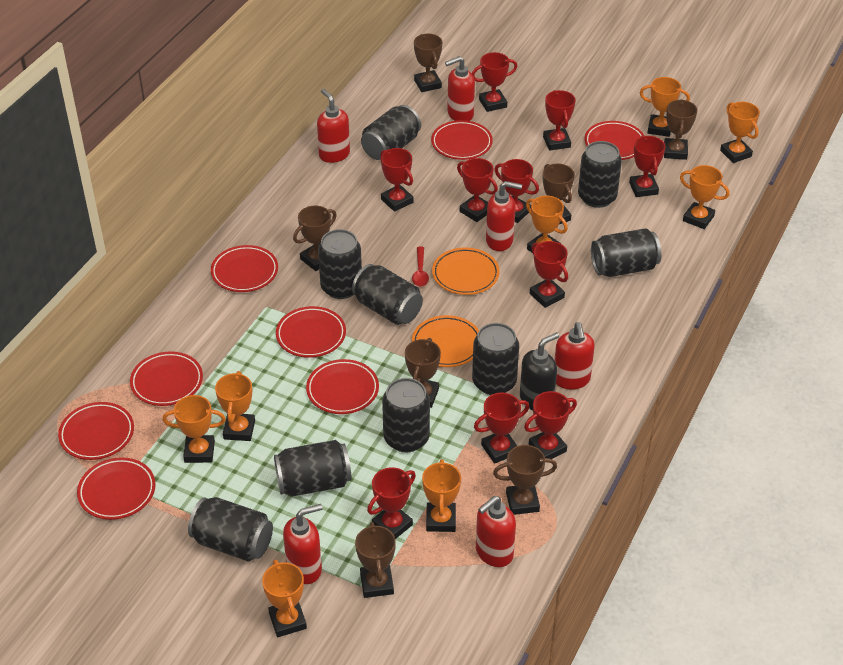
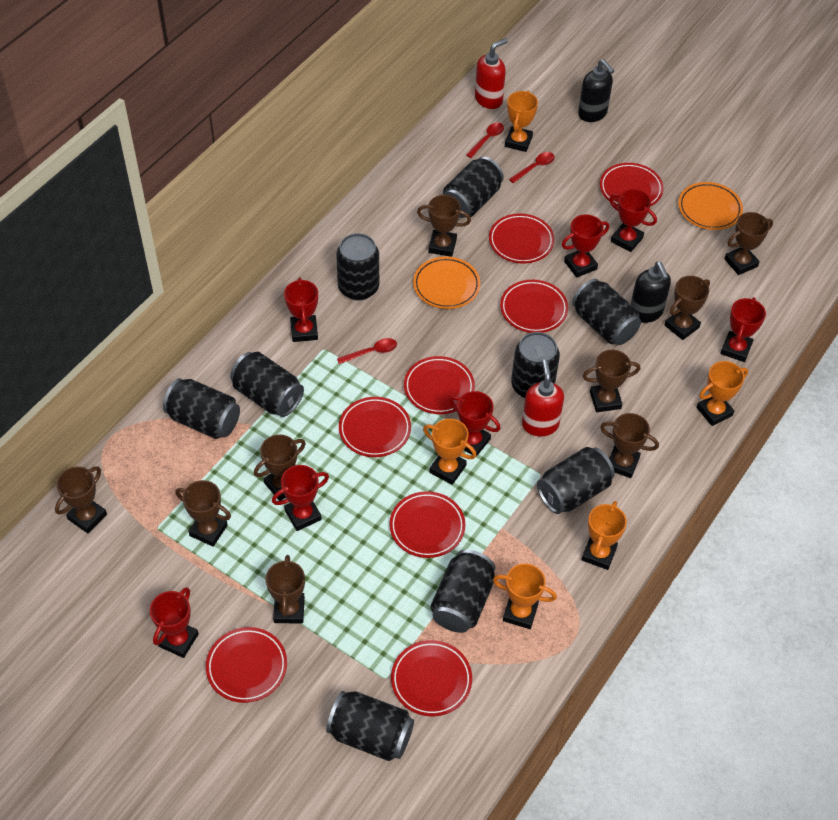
black soap dispenser: [520,332,559,410] = 1 -> [578,59,614,122] [631,262,671,323] = 2
brown trophy: [293,206,337,271] [355,522,396,598] [405,338,441,408] [414,34,442,92] [493,445,557,515] [543,163,575,224] [664,99,697,160] = 7 -> [55,466,107,533] [176,480,231,547] [254,435,306,501] [266,555,305,623] [417,195,471,257] [583,350,640,412] [600,413,659,478] [665,276,710,340] [724,212,773,275] = 9
orange trophy: [163,395,226,463] [215,371,255,441] [262,560,307,637] [422,459,461,532] [526,196,568,252] [640,77,690,137] [680,165,730,229] [720,102,760,163] = 8 -> [423,419,476,485] [493,564,557,629] [505,91,538,152] [582,501,627,570] [696,361,748,426] = 5
red soap dispenser: [283,504,323,584] [317,89,350,163] [445,56,475,121] [476,496,516,567] [486,181,522,251] [555,322,595,390] = 6 -> [475,38,508,109] [522,359,564,436] = 2
red spoon: [412,247,429,287] = 1 -> [337,338,397,364] [466,123,504,158] [509,152,555,183] = 3
red trophy: [367,467,416,539] [380,148,413,212] [457,158,498,222] [472,52,517,112] [474,392,529,464] [494,159,539,223] [524,391,577,459] [530,241,568,308] [543,90,576,151] [629,135,665,197] = 10 -> [150,587,199,658] [272,465,329,531] [284,278,318,342] [449,391,501,457] [562,214,609,278] [609,189,657,252] [720,297,766,362] = 7

